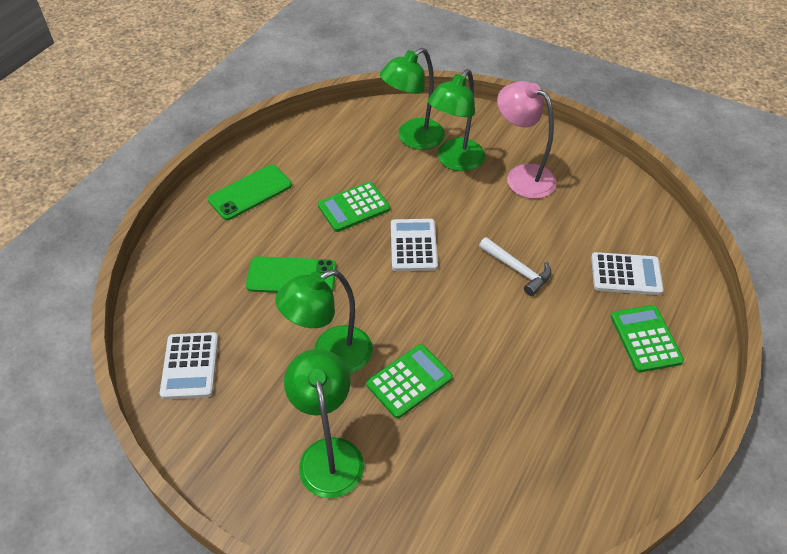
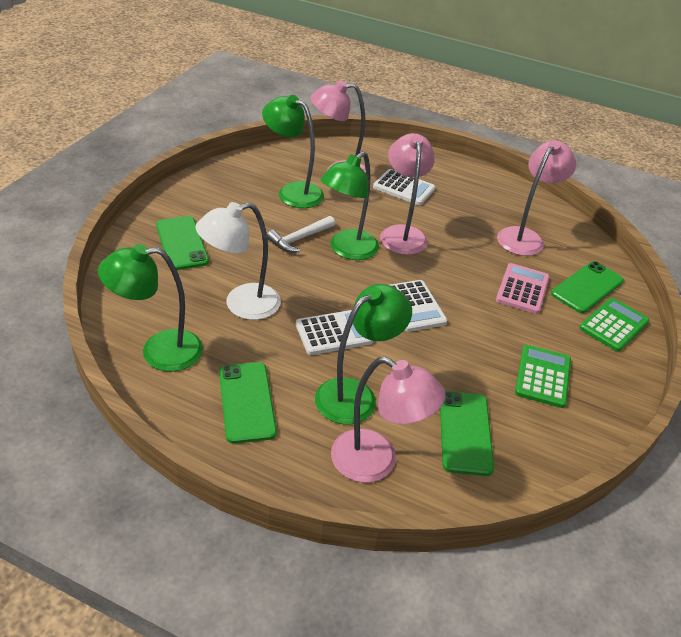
green calculator: [318,182,390,232] [366,344,453,419] [611,305,684,372] = 3 -> [515,345,571,408] [579,298,649,352] = 2
green phone: [208,165,292,220] [246,256,336,293] = 2 -> [156,216,209,270] [219,362,277,444] [440,391,494,476] [551,261,624,313] = 4
pink calculator: none = 0 -> [496,263,550,314] = 1
pink lamp: [497,81,556,199] = 1 -> [310,80,366,173] [331,357,446,483] [380,133,435,255] [497,140,576,256] = 4
white lamp: none = 0 -> [196,202,281,320] = 1

